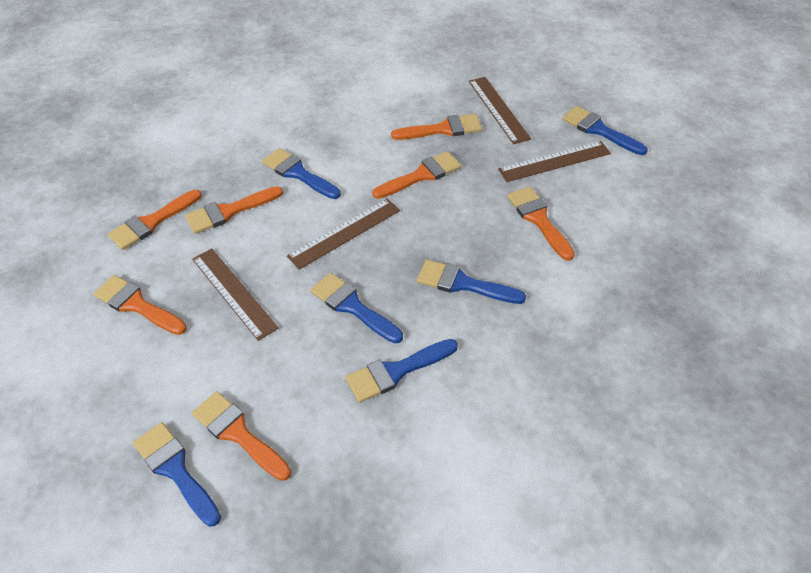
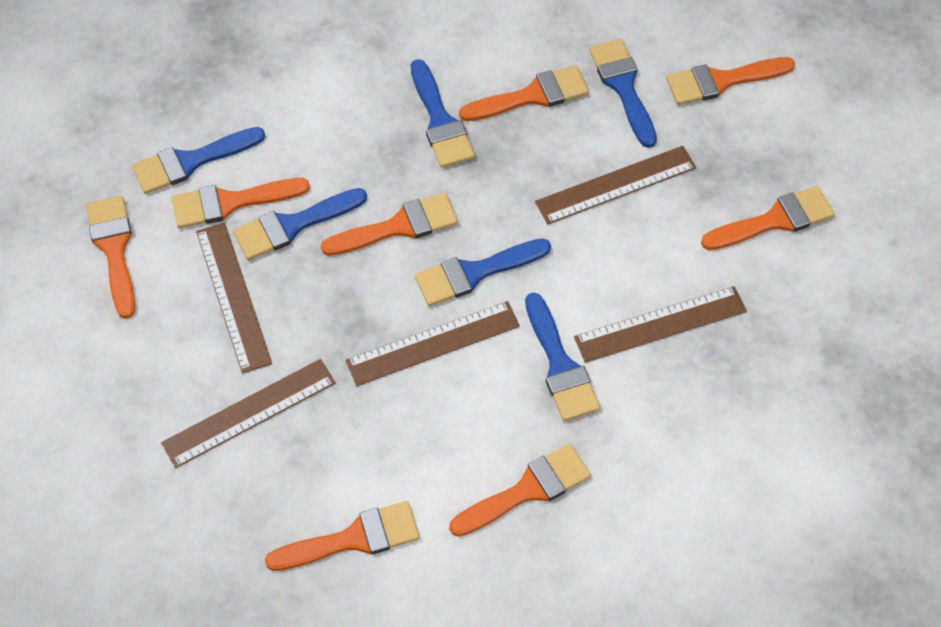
brown ruler: [192,248,279,341] [287,199,400,270] [469,77,531,144] [498,141,611,182] = 4 -> [161,359,336,468] [196,222,272,373] [346,301,520,386] [535,146,696,224] [574,286,747,363] = 5
orange brush: [93,275,187,335] [108,190,202,250] [185,186,283,234] [192,391,291,481] [372,151,461,199] [391,114,482,140] [507,187,575,261] = 7 -> [86,196,135,319] [172,178,310,228] [265,501,420,571] [321,193,458,256] [449,444,591,537] [459,65,589,121] [666,57,795,105] [701,186,835,250] = 8

